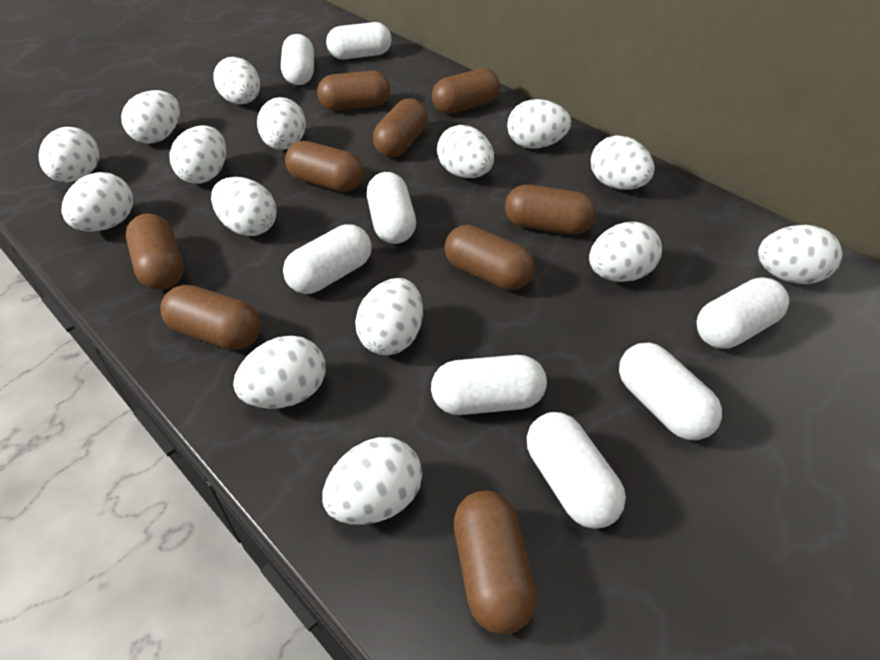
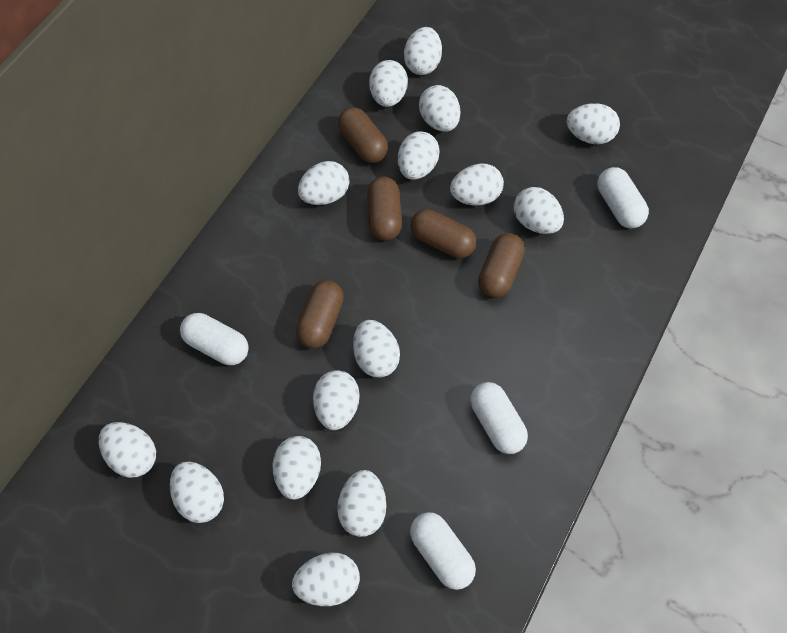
brown capsule: [126,214,184,290] [161,285,261,350] [285,141,364,192] [317,71,390,111] [373,99,428,157] [432,68,500,114] [445,225,535,290] [454,491,537,634] [505,185,596,235] = 9 -> [296,280,344,348] [338,107,388,163] [367,176,402,241] [411,209,476,258] [478,233,525,298] = 5
white capsule: [281,34,314,85] [283,224,372,294] [326,22,392,59] [367,172,416,244] [431,355,547,415] [527,412,626,529] [619,343,722,440] [697,277,789,349] = 8 -> [180,313,249,365] [410,512,476,590] [470,382,528,454] [597,167,649,228] = 4

